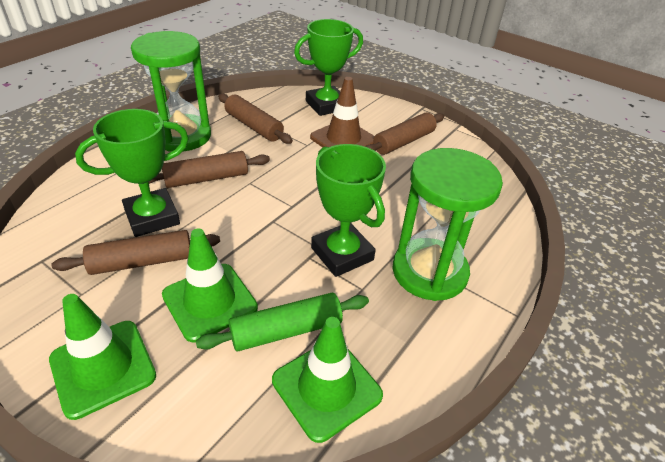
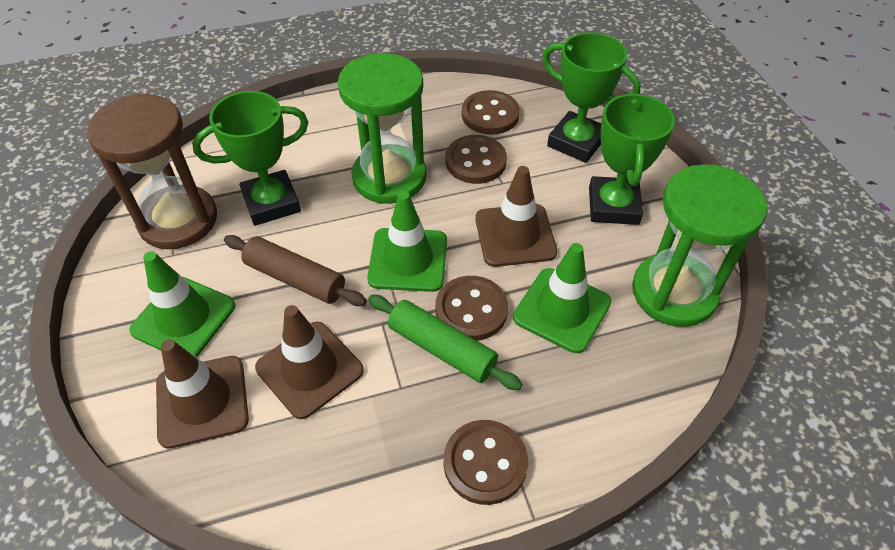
brown button: none = 0 -> [435,276,508,341] [444,420,528,505] [446,135,507,184] [462,90,520,135] = 4
brown hourglass: none = 0 -> [87,94,217,249] = 1
brown rolling pin: [52,230,220,275] [149,151,270,188] [218,94,293,144] [365,112,444,155] = 4 -> [224,235,367,306] = 1
brown traffic cone: [310,77,374,147] = 1 -> [156,339,249,449] [255,305,364,419] [475,166,557,267] = 3

